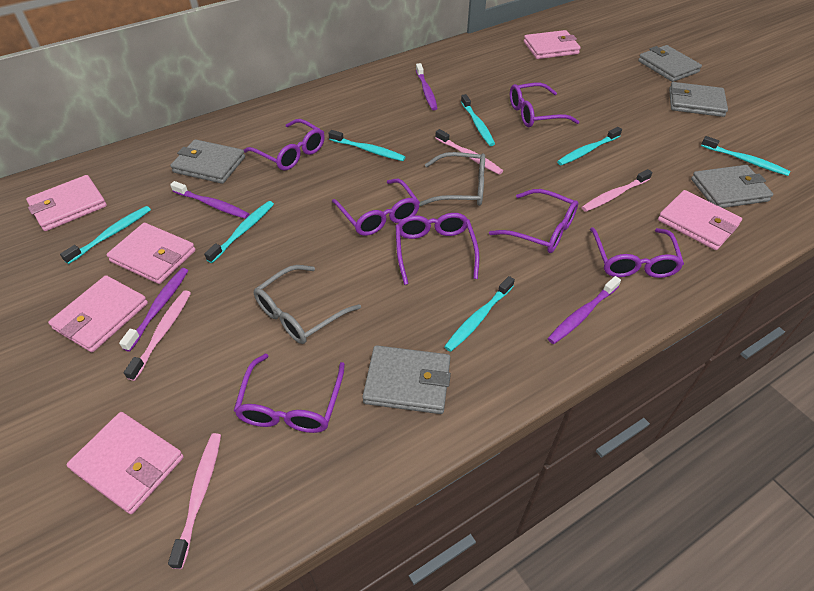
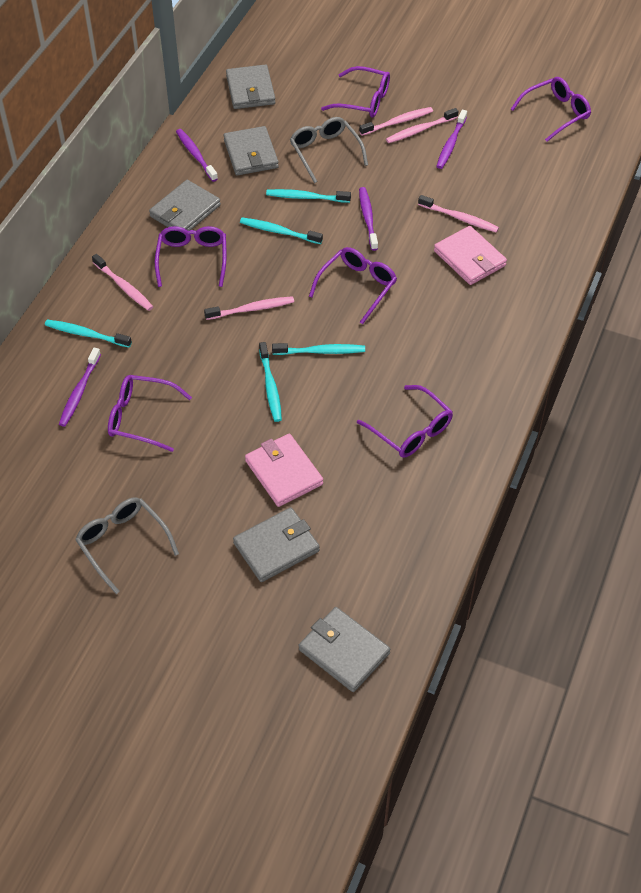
pink toothbrush: [124,290,191,381] [168,433,221,569] [435,129,503,175] [582,169,652,212] = 4 -> [92,254,153,311] [204,296,294,320] [359,107,433,136] [386,108,458,143] [418,195,499,232] = 5
pink wallet: [26,175,107,231] [48,275,148,352] [67,412,184,514] [106,223,196,284] [524,30,581,59] [658,190,742,250] = 6 -> [245,434,323,507] [434,226,507,285] = 2
purple glasses: [234,354,345,433] [244,119,325,171] [332,179,420,236] [395,213,480,285] [489,189,578,253] [510,83,579,127] [590,227,684,278] = 7 -> [108,375,192,452] [155,226,227,287] [309,247,397,324] [321,66,390,117] [357,385,453,458] [511,77,591,142] = 6
turquoise toothbrush: [60,206,151,264] [204,201,274,263] [328,130,405,161] [444,276,515,352] [461,94,495,146] [557,127,622,165] [701,136,791,176] = 7 -> [45,320,132,347] [240,218,323,244] [259,342,282,422] [266,189,351,203] [272,343,365,355] = 5

